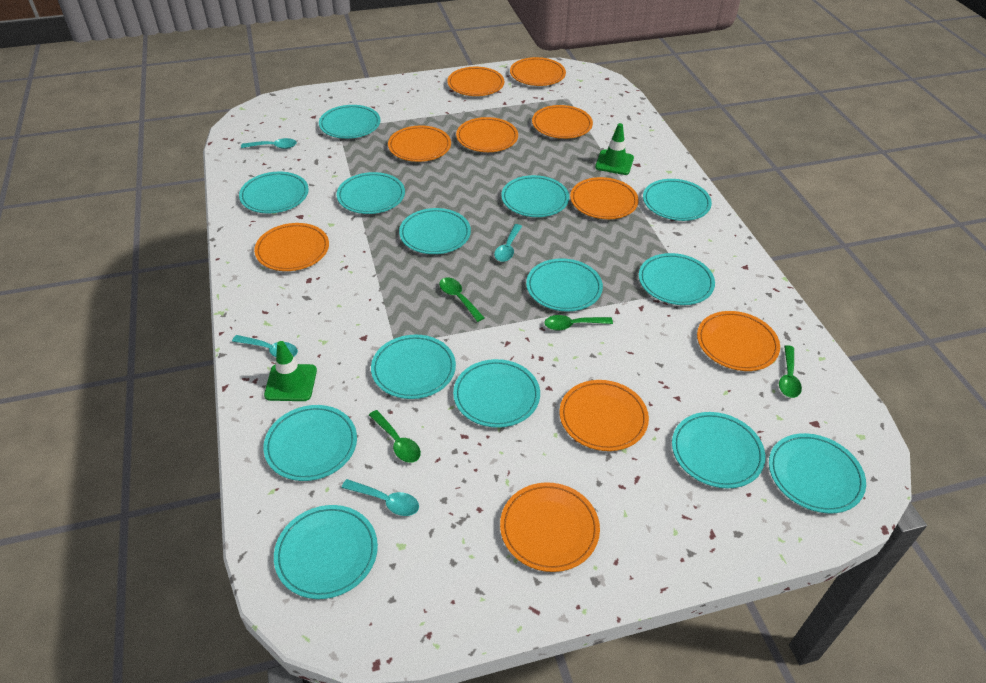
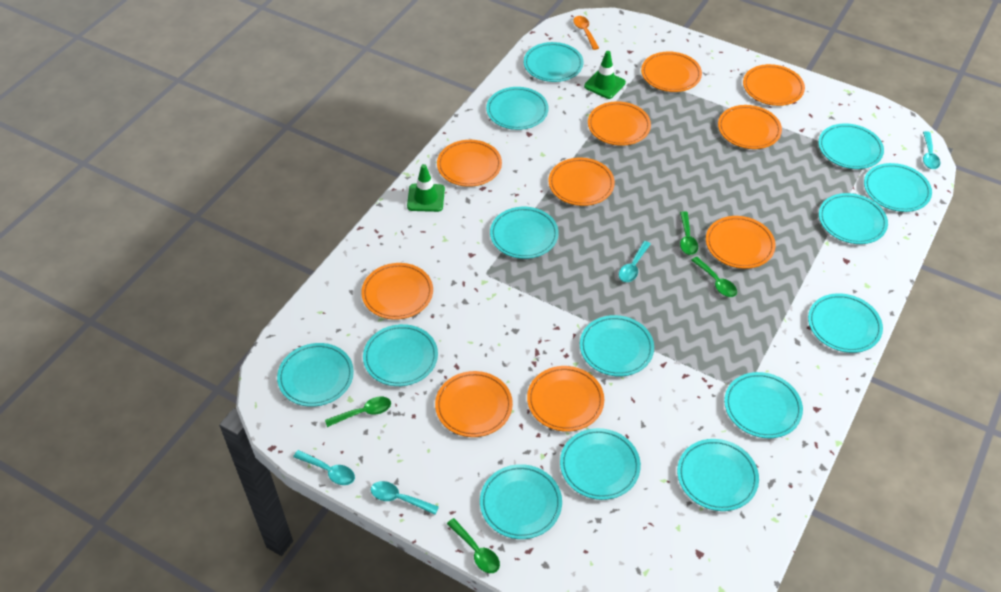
orange spoon: none = 0 -> [573,16,599,50] = 1

